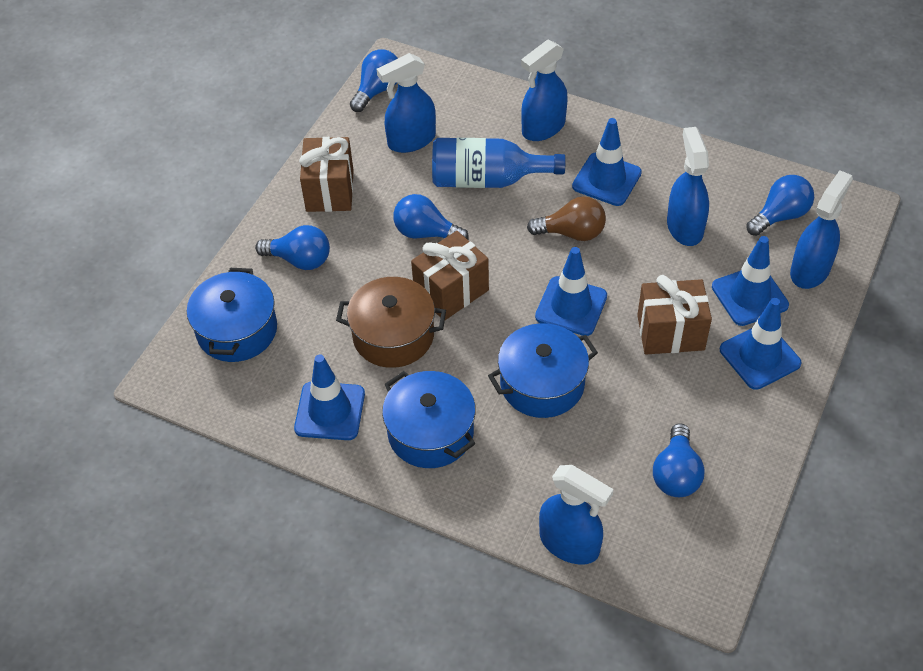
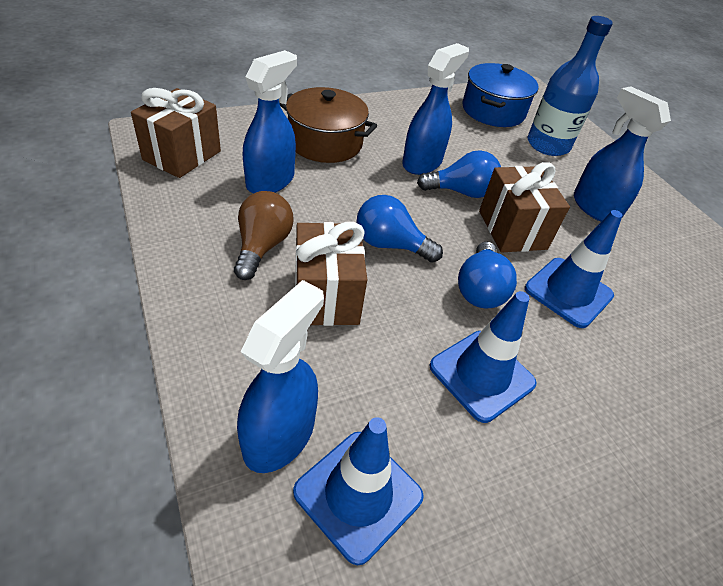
blue light bulb: [255,225,330,270] [350,49,398,112] [393,194,469,240] [653,423,705,497] [746,175,814,236] = 5 -> [356,195,443,263] [417,150,501,198] [458,242,517,308] = 3
blue pot: [187,268,277,362] [382,371,476,468] [488,323,598,418] = 3 -> [463,63,539,127] = 1
blue spray bottle: [377,53,436,153] [521,40,567,141] [539,465,614,565] [667,127,709,246] [790,170,853,289] = 5 -> [237,280,324,473] [243,50,297,193] [402,43,469,175] [574,86,671,221] = 4
blue traffic cone: [294,354,365,440] [535,247,607,336] [572,118,642,206] [712,236,789,326] [720,298,801,390] = 5 -> [293,417,424,565] [430,291,537,423] [525,210,622,328] = 3

